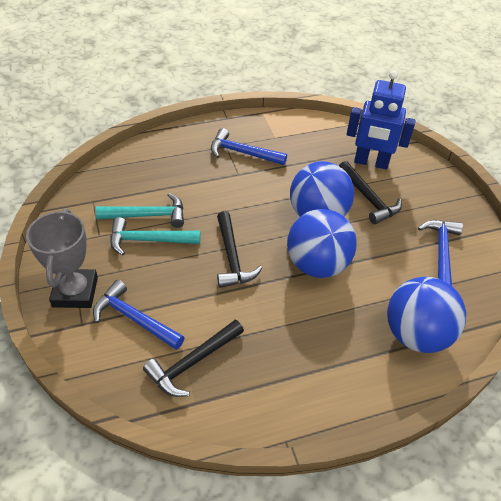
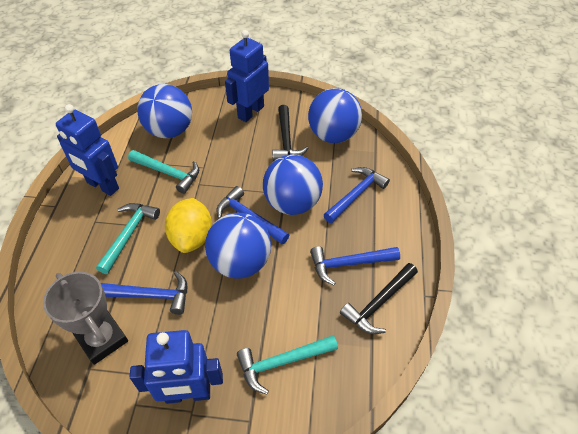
black hammer: [143,320,244,397] [217,211,262,288] [339,161,402,224] = 3 -> [272,105,309,161] [340,263,418,334] = 2
blue ball: [287,209,357,278] [290,161,354,217] [387,277,466,353] = 3 -> [137,84,192,138] [205,213,271,279] [263,155,323,215] [308,88,362,143] = 4
blue hammer: [93,280,185,350] [211,128,287,165] [418,220,463,286] = 3 -> [101,271,187,315] [216,186,289,244] [310,246,400,285] [324,167,390,223] = 4
blue robot: [347,71,416,169] = 1 -> [56,104,119,196] [130,330,223,404] [225,30,269,122] = 3
turquoise hammer: [96,193,184,228] [110,217,201,256] = 2 -> [96,203,160,274] [128,150,199,194] [237,335,338,395] = 3
yellow lemon: none = 0 -> [165,198,212,253] = 1

